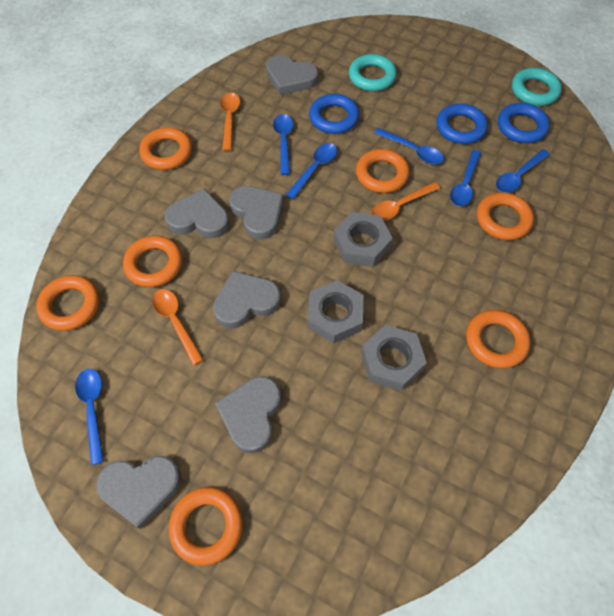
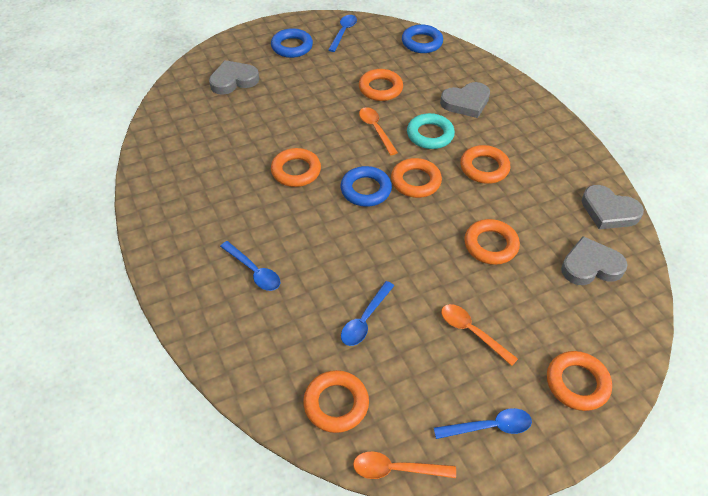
blue spoon: [75,369,104,465] [273,114,293,175] [286,143,337,199] [374,128,444,164] [450,150,481,207] [496,149,550,193] = 6 -> [220,241,280,291] [328,15,357,52] [341,281,394,346] [434,408,532,439] = 4
grey heart: [96,456,181,529] [165,189,229,238] [213,271,281,329] [215,376,281,453] [229,186,284,240] [266,55,318,95] = 6 -> [209,60,259,95] [440,82,490,118] [561,236,628,285] [582,185,644,229] = 4
grey nut: [308,280,364,344] [334,212,393,267] [361,325,427,391] = 3 -> none = 0
turquoise ring: [349,54,397,91] [512,68,562,106] = 2 -> [407,113,455,149] = 1

